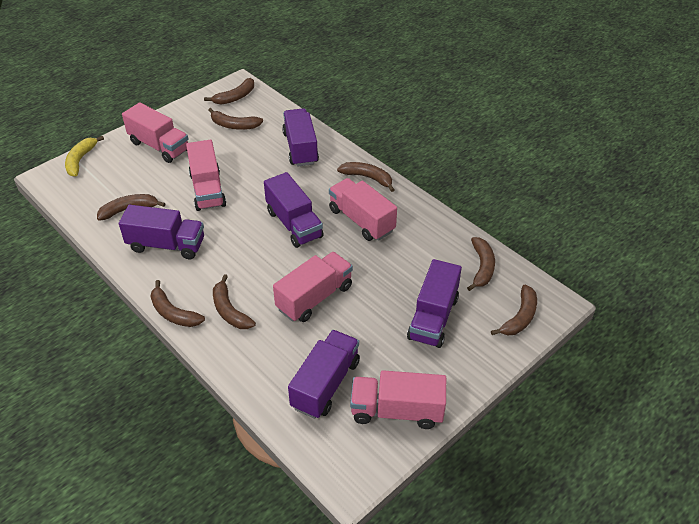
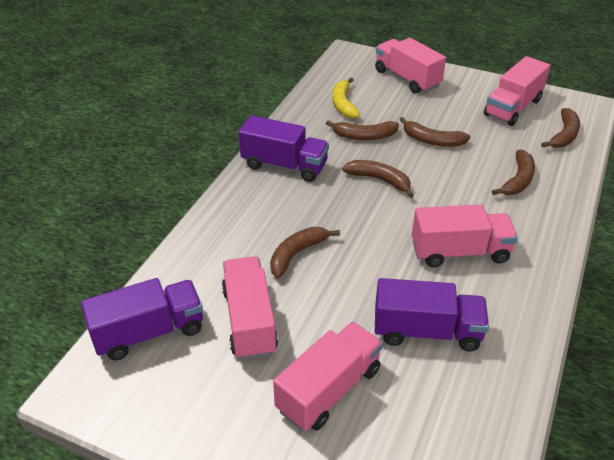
brown banana: [97,194,165,221] [150,280,205,327] [204,78,254,105] [208,108,263,130] [213,274,256,329] [337,162,394,192] [467,237,495,291] [491,285,537,336] = 8 -> [270,227,340,278] [326,120,399,140] [342,160,414,198] [399,117,470,147] [492,150,535,195] [541,108,580,148] = 6
purple truck: [119,205,204,259] [264,172,324,248] [282,108,319,167] [288,330,360,419] [407,259,462,348] = 5 -> [81,278,203,360] [239,115,329,182] [375,278,489,352] = 3

